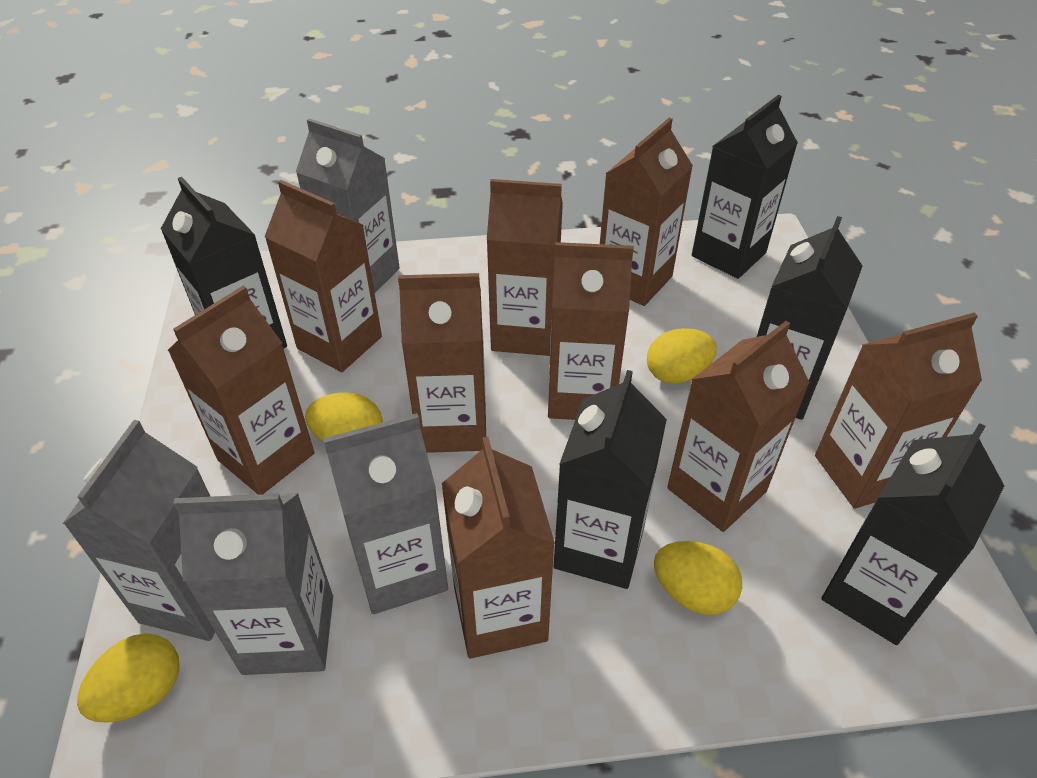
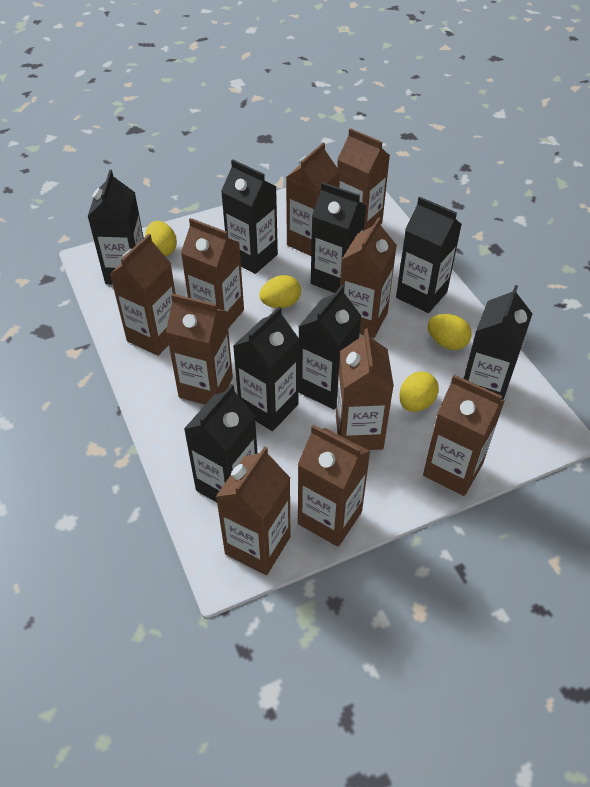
black carton: [161,177,287,349] [554,370,667,589] [692,95,798,279] [757,216,862,420] [822,423,1004,645] = 5 -> [87,170,144,284] [184,384,257,502] [221,160,278,274] [233,307,299,431] [298,285,361,409] [311,182,366,293] [396,197,462,313] [463,285,533,400] = 8
brown carton: [168,286,314,495] [264,180,382,372] [398,273,486,453] [442,437,555,659] [487,179,563,356] [548,242,634,420] [600,118,693,306] [667,321,810,532] [815,312,982,509] = 9 -> [110,234,176,356] [166,293,233,405] [181,218,244,328] [216,446,290,575] [286,143,339,256] [298,425,370,547] [336,329,394,450] [337,128,390,230] [340,217,397,338] [423,375,504,496] = 10
grey carton: [63,420,215,641] [173,493,333,675] [296,118,400,293] [323,413,448,614] = 4 -> none = 0

